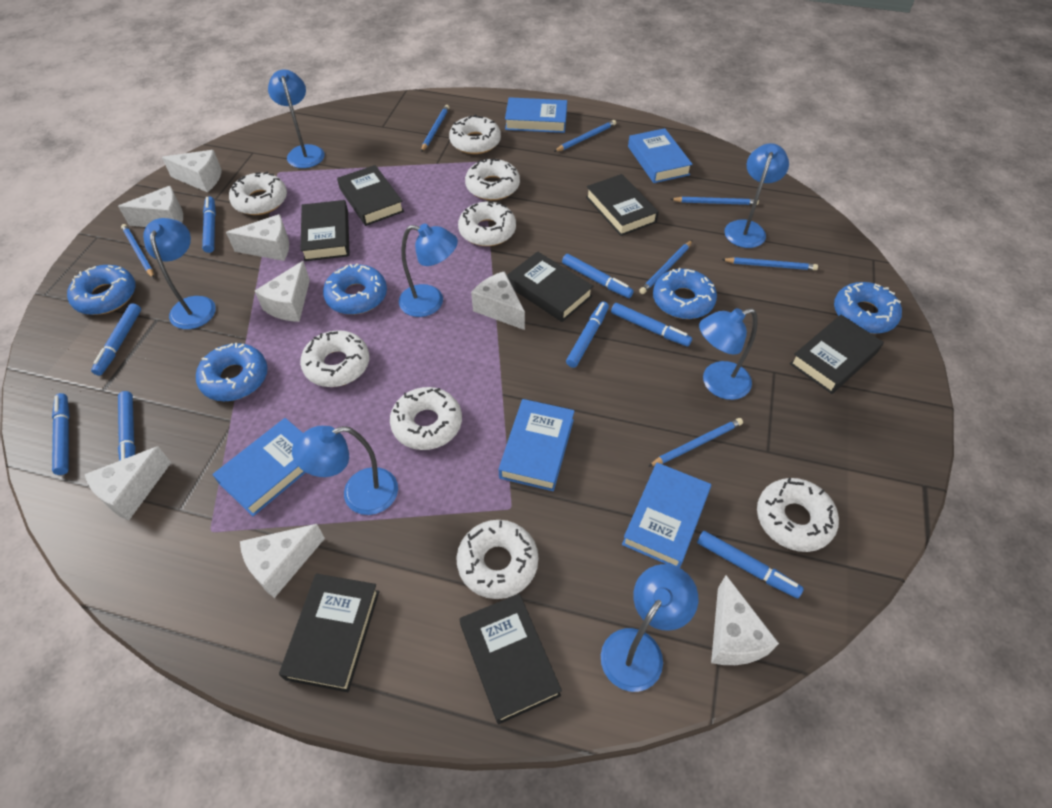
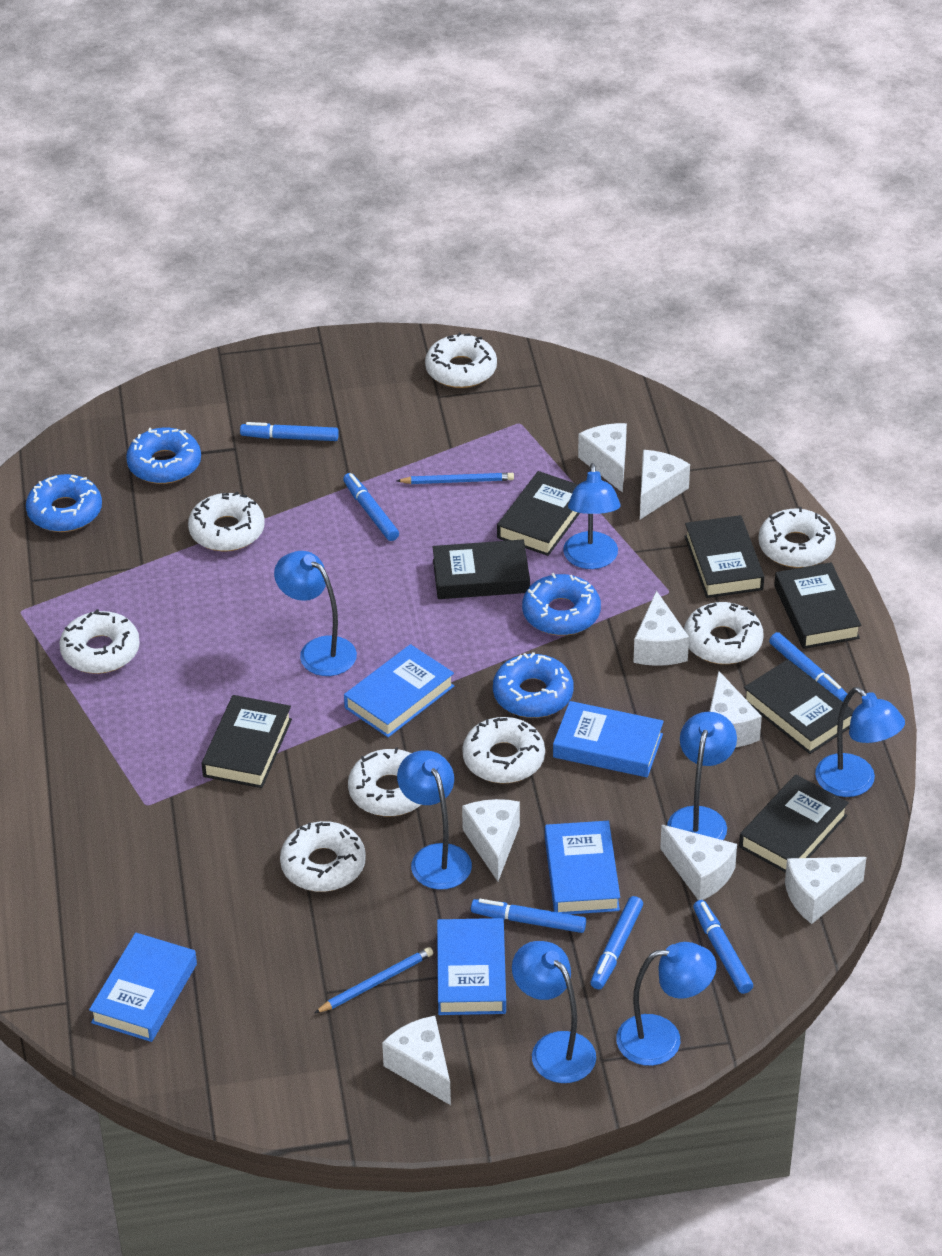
blue donut: [67,265,136,315] [196,343,268,401] [323,263,387,315] [653,268,717,319] [834,282,902,334] = 5 -> [26,474,102,532] [126,428,201,484] [493,652,573,718] [522,573,601,635] = 4
blue marker: [52,393,70,475] [91,303,141,376] [118,391,135,461] [202,197,216,253] [562,254,634,298] [566,301,609,368] [611,303,692,346] [697,531,804,598] = 8 -> [240,422,339,441] [343,473,399,541] [471,899,586,933] [590,896,643,989] [693,900,753,994] [769,632,847,702] = 6
blue pencil: [121,224,154,278] [421,105,450,152] [554,120,616,152] [639,240,693,294] [648,418,743,467] [671,197,759,205] [721,257,818,270] = 7 -> [315,947,433,1013] [397,473,514,484] = 2

